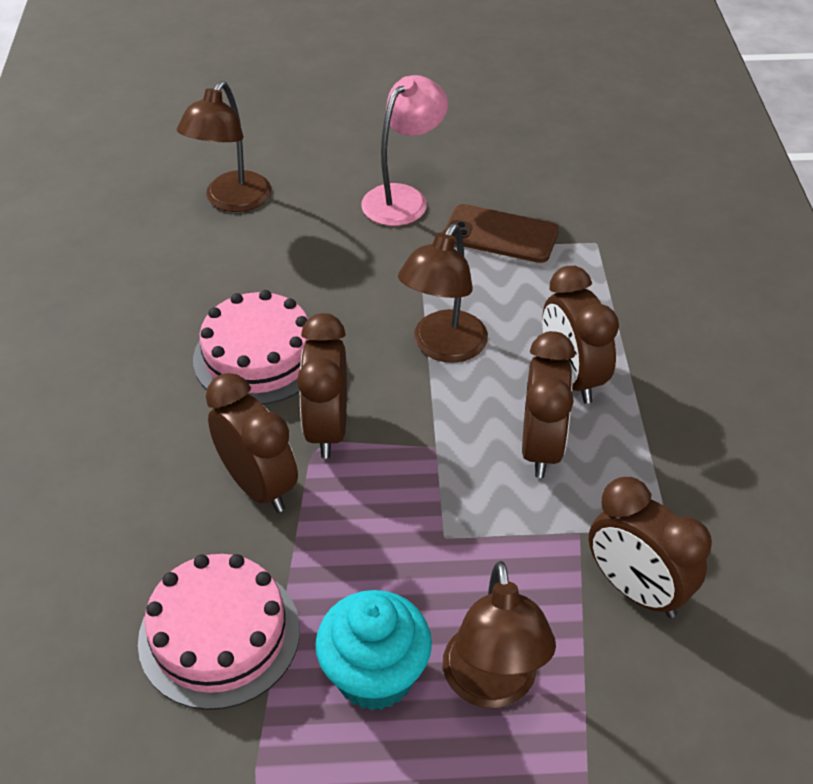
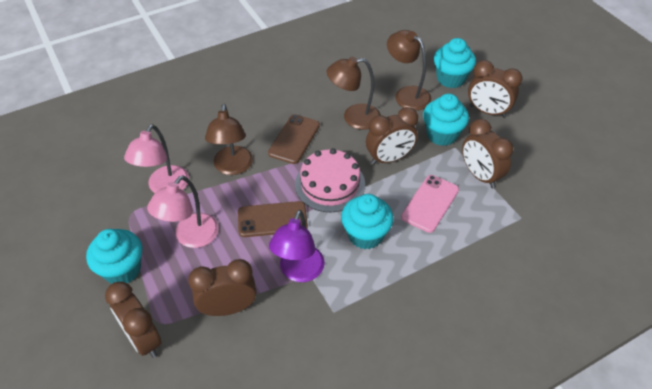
brown phone: [443,204,559,263] = 1 -> [238,201,308,237] [268,114,320,164] = 2
pink cake: [138,554,300,710] [193,290,309,405] = 2 -> [295,148,365,212] = 1
pink lamp: [361,75,448,226] = 1 -> [124,124,189,193] [147,176,219,248] = 2
pink phone: none = 0 -> [401,175,459,233] = 1
purple lamp: none = 0 -> [269,210,325,282] = 1
turquoise cupcake: [315,590,432,711] = 1 -> [86,229,142,284] [341,194,394,249] [423,94,469,146] [434,38,476,88] = 4

